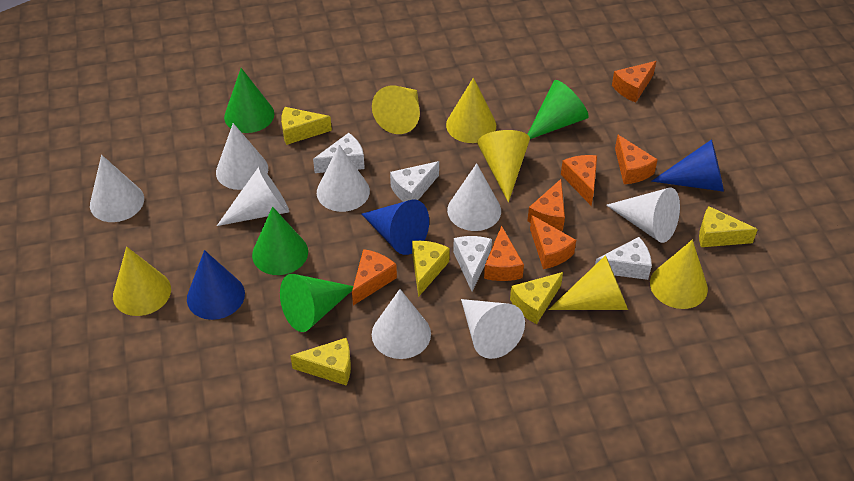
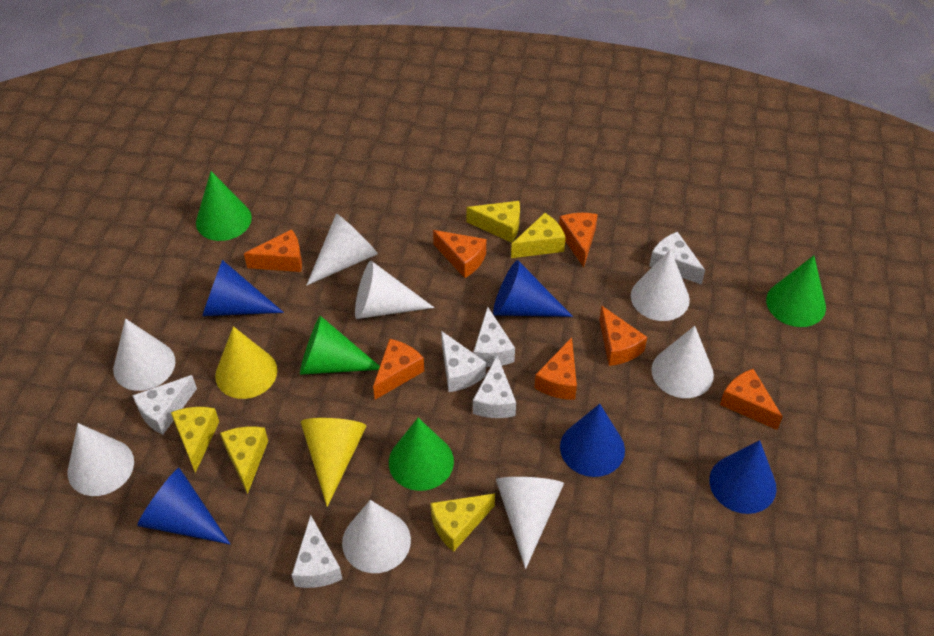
blue cone: [187,250,245,320] [362,199,429,255] [651,139,724,192] = 3 -> [137,468,230,544] [202,260,284,316] [493,260,573,317] [560,404,625,477] [709,440,777,514] = 5
white cheese: [313,133,365,173] [390,161,439,202] [453,236,492,291] [595,237,652,280] = 4 -> [132,375,197,435] [292,515,342,588] [441,331,486,392] [473,307,515,367] [473,355,516,418] [649,232,705,285] = 6
yellow cone: [113,247,171,316] [372,85,420,134] [446,78,496,143] [477,130,530,202] [548,255,628,310] [650,240,708,309] = 6 -> [215,326,277,399] [301,418,367,507] = 2

